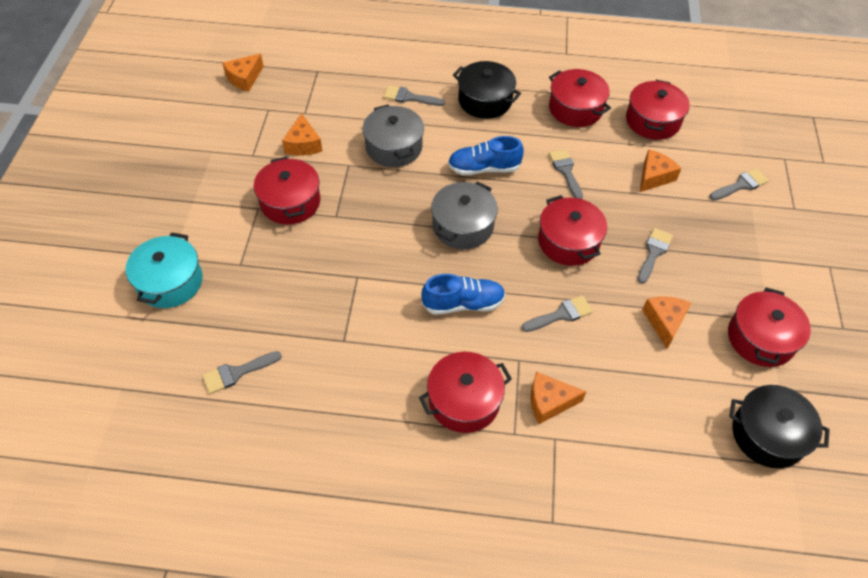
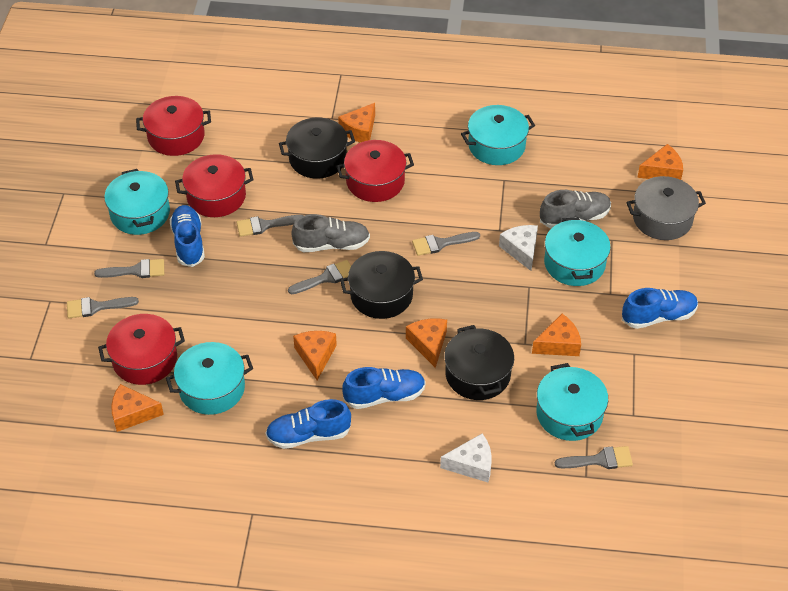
black pot: [453,61,521,119] [729,385,830,468] = 2 -> [279,117,355,179] [340,251,423,319] [444,325,514,400] = 3
blue shoe: [421,274,506,315] [448,136,524,175] = 2 -> [170,205,205,267] [265,399,351,449] [342,367,426,409] [622,288,698,329] = 4
grey pot: [362,105,424,167] [431,181,498,249] = 2 -> [626,176,706,240] = 1
grey shoe: none = 0 -> [291,214,370,252] [540,190,611,228] = 2
orange cheese: [222,54,264,92] [282,113,322,156] [530,372,587,424] [640,149,682,192] [642,296,691,349] = 5 -> [111,384,164,432] [293,331,337,380] [338,103,375,143] [406,318,447,368] [532,314,581,356] [637,144,683,180] = 6
red pot: [254,157,321,224] [419,352,512,433] [538,195,607,266] [549,69,611,127] [626,80,690,140] [728,287,811,367] = 6 -> [98,314,185,385] [136,96,211,156] [175,154,253,217] [337,140,414,202] = 4
turquoise pot: [126,232,203,308] = 1 -> [104,169,170,235] [166,342,253,415] [461,105,535,165] [536,363,608,441] [544,217,611,286] = 5
white cheese: none = 0 -> [440,434,492,482] [499,225,538,271] = 2

